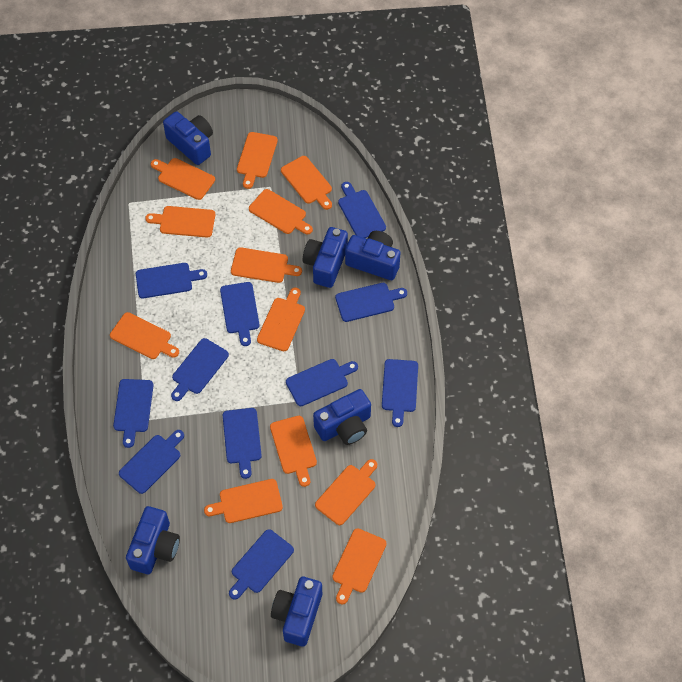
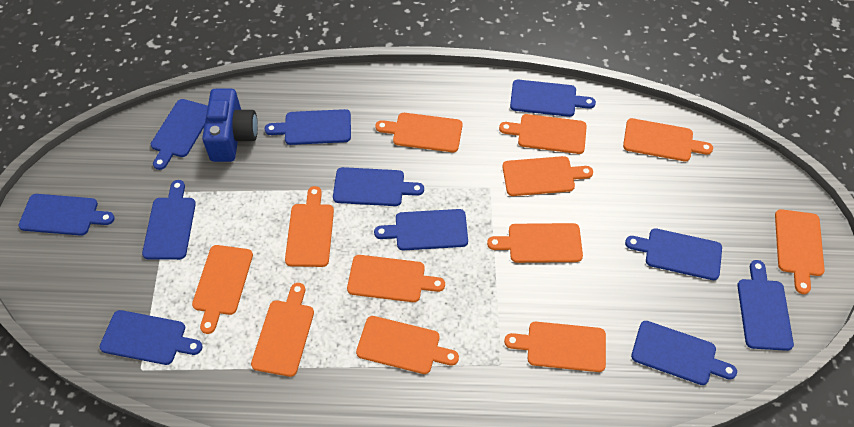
blue camera: [126,506,180,574] [163,111,213,165] [271,577,322,647] [303,227,348,288] [313,389,371,445] [345,231,401,280] = 6 -> [202,89,258,162] = 1

